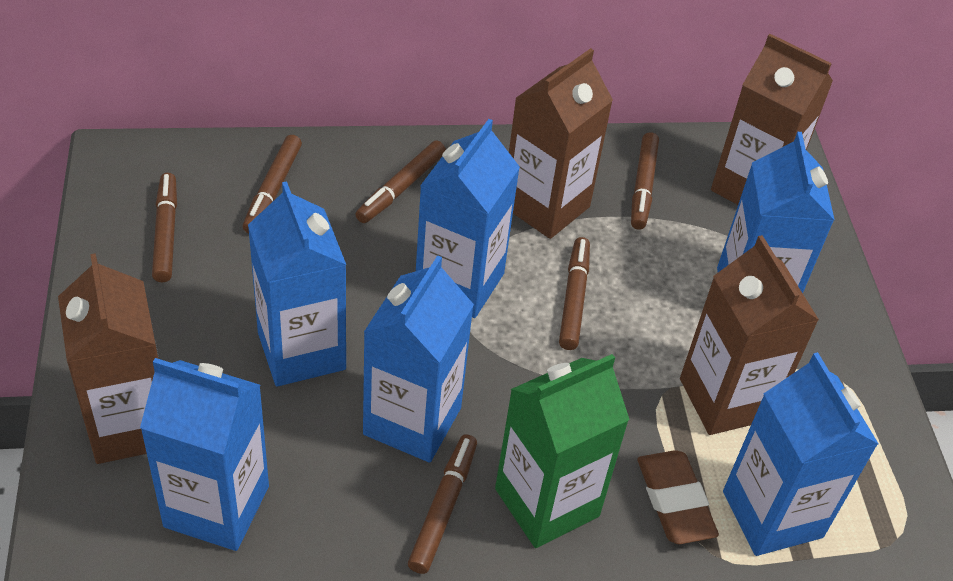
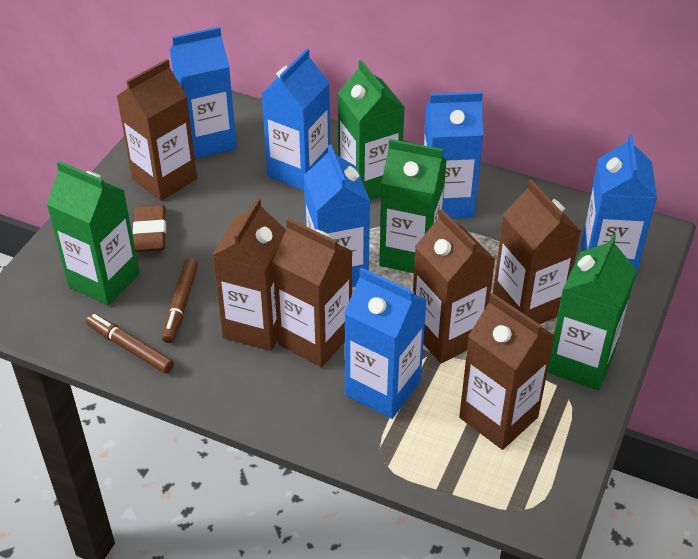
brown carton: [58,253,158,464] [509,48,613,239] [680,235,819,435] [711,34,833,205] = 4 -> [117,59,197,201] [212,198,286,351] [272,218,353,367] [413,209,496,363] [459,293,555,450] [493,179,581,324] = 6
brown marker: [152,173,177,282] [243,135,302,233] [355,140,446,223] [408,434,477,574] [559,237,590,350] [631,132,659,230] = 6 -> [86,313,174,373] [162,258,198,343] = 2
green carton: [495,354,630,548] = 1 -> [46,161,140,306] [338,60,405,200] [379,139,447,273] [547,235,637,390] = 4

